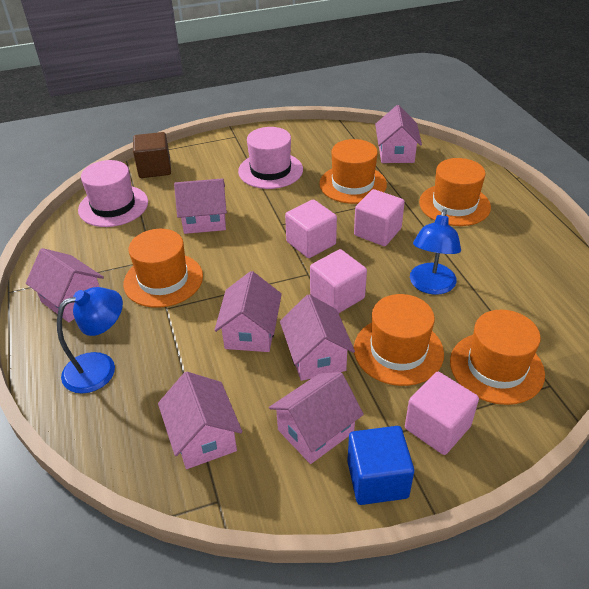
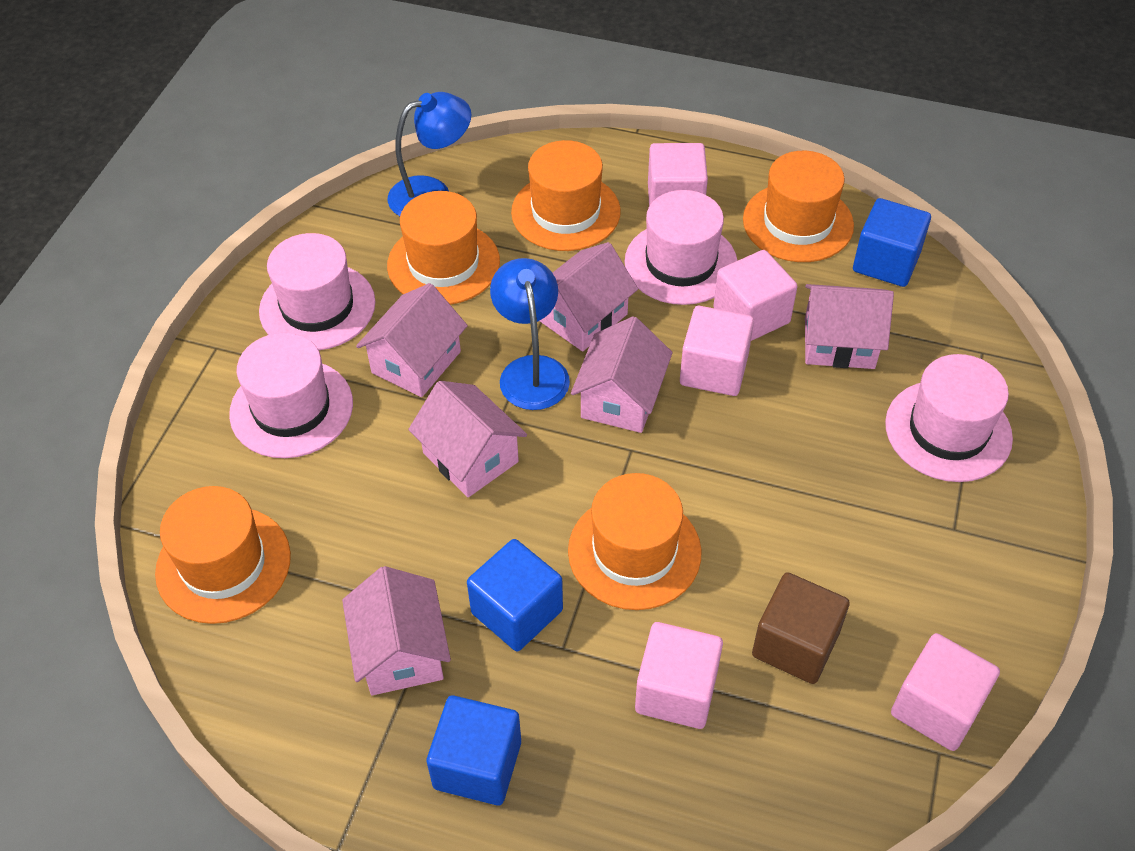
blue cube: [347,426,414,505] = 1 -> [427,695,521,805] [467,539,563,651] [853,198,931,287] = 3
pink cube: [285,199,337,258] [310,249,367,313] [354,189,405,246] [405,372,479,455] = 4 -> [635,622,723,729] [648,143,708,206] [680,306,754,396] [713,250,797,341] [891,633,1000,751] = 5
pink hat: [78,160,148,227] [238,127,303,189] = 2 -> [229,333,353,458] [259,233,375,350] [625,190,738,305] [885,354,1013,482] = 4
pink house: [26,248,104,322] [158,372,242,469] [174,178,227,234] [214,271,282,352] [269,372,364,464] [280,294,355,381] [375,105,422,163] = 7 -> [342,566,451,695] [356,283,468,397] [408,381,527,497] [540,242,638,351] [571,316,673,433] [805,284,894,369] = 6

